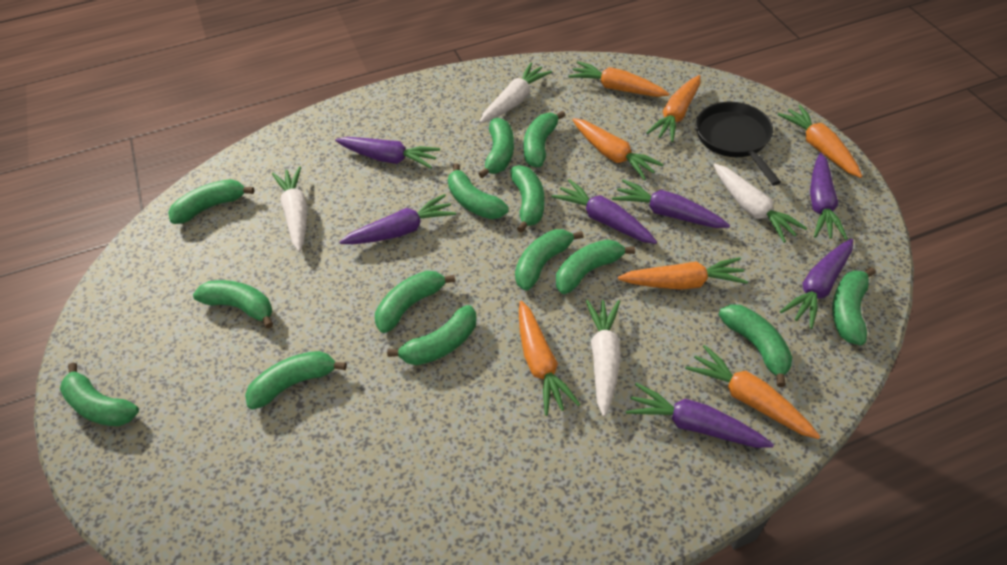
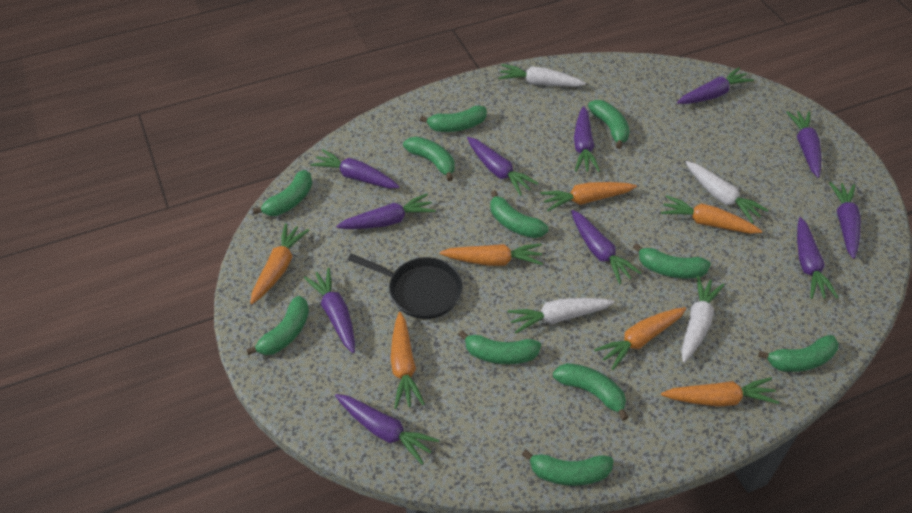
green banana: [60,363,139,426] [168,179,255,224] [193,280,273,329] [245,351,347,410] [375,271,455,333] [387,305,477,365] [448,163,509,219] [478,118,514,178] [510,165,544,233] [515,229,583,290] [524,111,565,167] [556,239,635,294] [719,304,792,387] [832,267,876,345] = 14 -> [246,296,309,355] [253,170,313,216] [403,136,455,181] [420,105,487,132] [458,330,541,364] [490,190,548,238] [522,449,614,486] [553,363,629,421] [588,100,630,149] [633,243,711,279] [758,335,839,372] = 11
purple carrot: [335,137,440,168] [339,194,456,244] [552,179,657,244] [612,179,730,228] [626,383,774,448] [780,239,853,329] [810,153,848,240] = 7 -> [304,268,355,353] [310,149,400,188] [335,394,439,464] [336,194,435,229] [467,137,539,196] [571,210,641,284] [574,106,600,172] [677,67,754,104] [786,111,821,178] [797,217,839,299] [829,182,861,259] = 11

